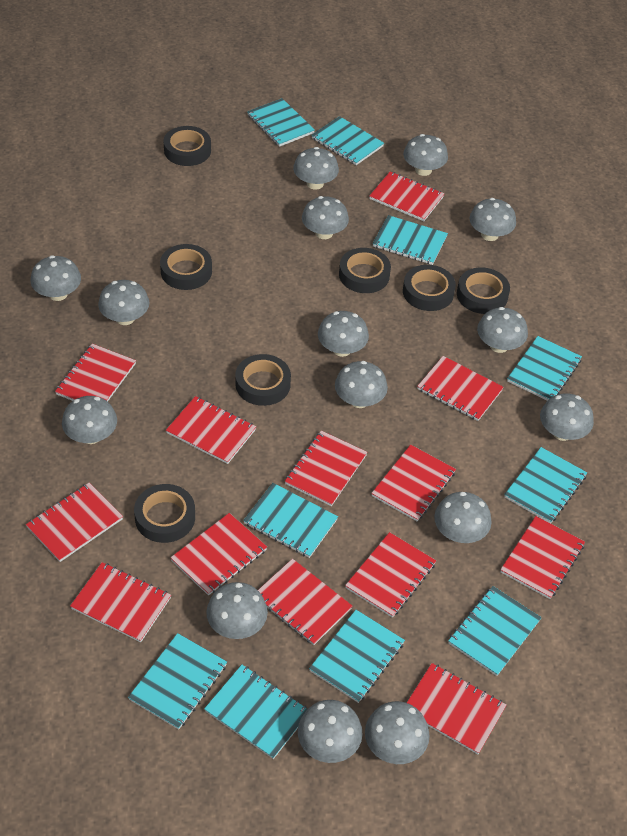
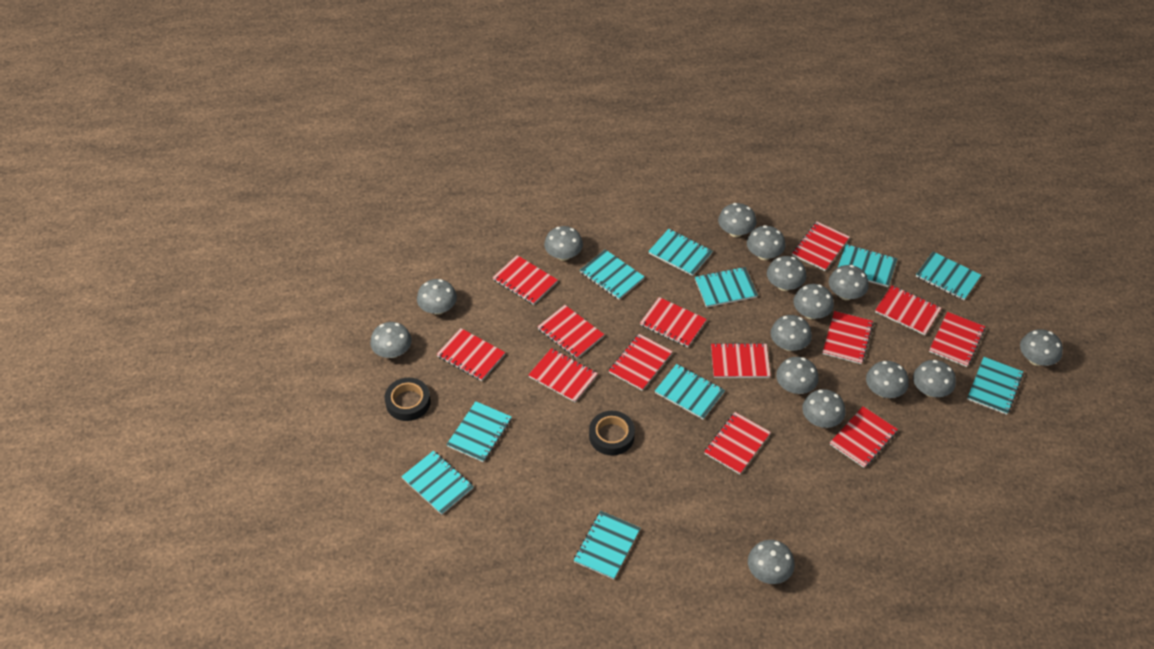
black tape: [134,484,195,543] [160,244,212,290] [163,126,211,166] [235,354,291,406] [339,248,391,293] [403,265,456,311] [457,267,510,314] = 7 -> [385,378,431,421] [589,411,635,456] = 2

